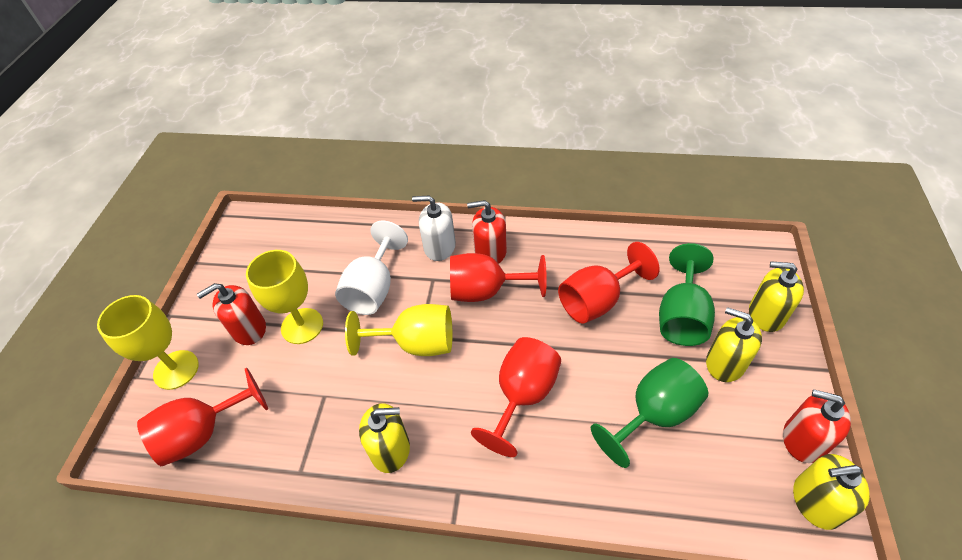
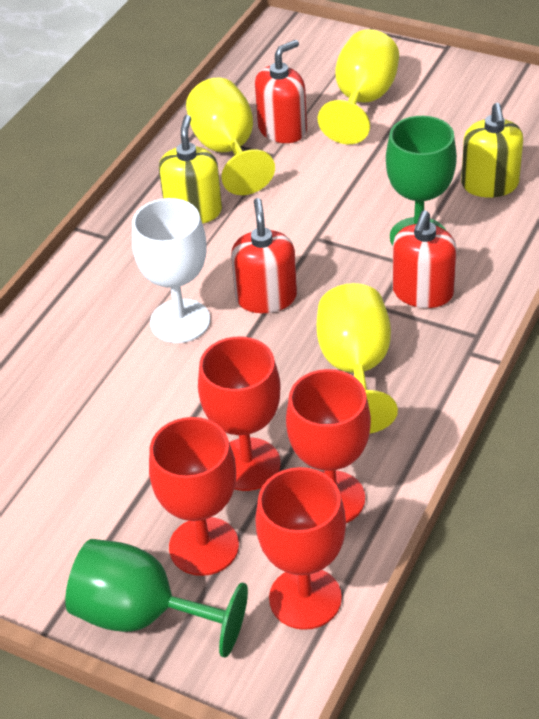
white soap dispenser: [412,196,456,261] = 1 -> none = 0
yellow soap dispenser: [359,403,410,473] [706,307,762,382] [749,261,804,332] [793,454,870,530] = 4 -> [159,115,222,224] [461,103,523,198] = 2

